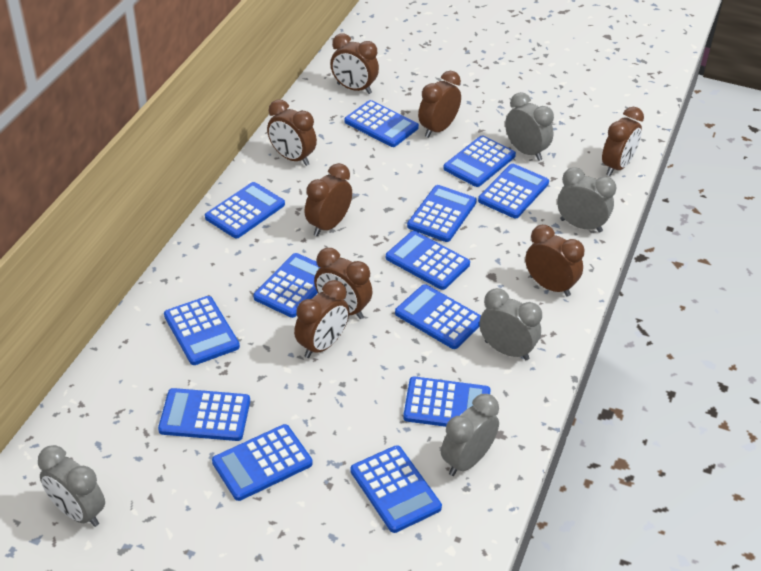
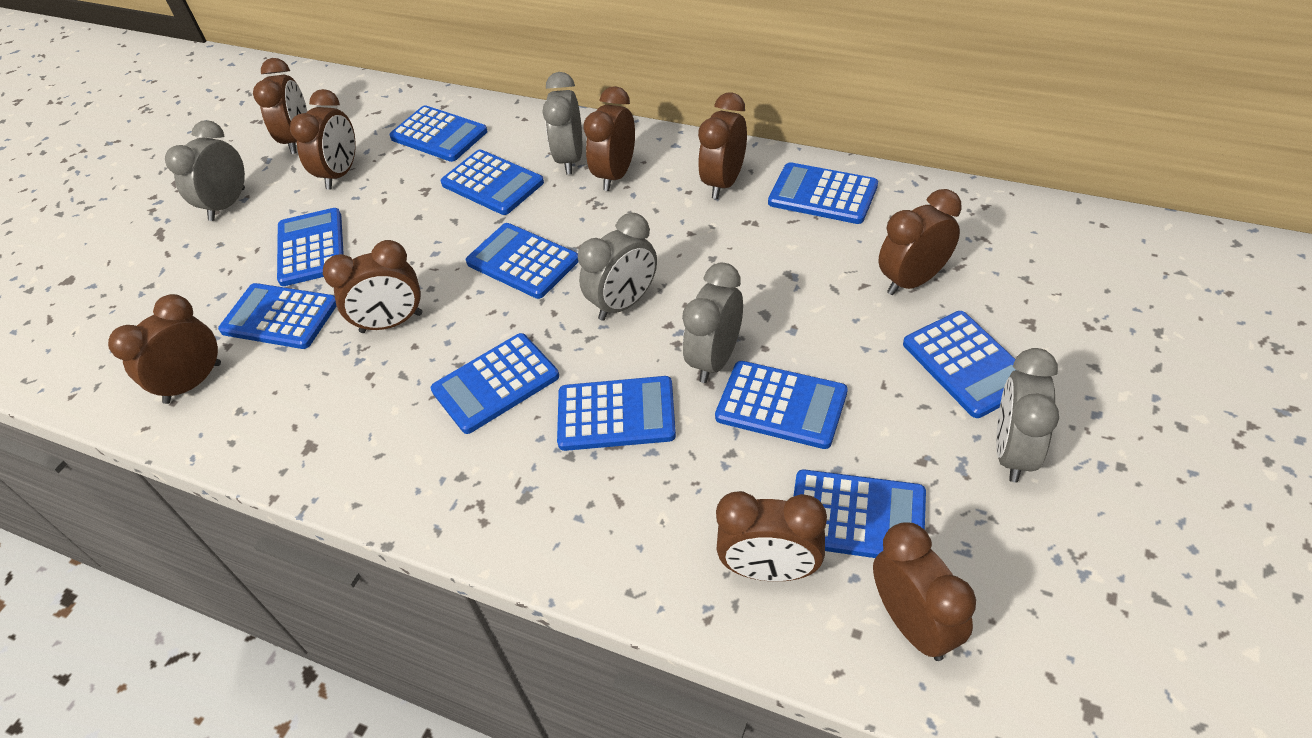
blue calculator: [158,388,250,441] [164,296,240,365] [205,182,285,239] [212,424,313,501] [253,253,320,318] [344,100,419,147] [351,445,442,533] [386,231,470,290] [395,284,481,349] [403,377,491,427] [407,185,477,242] [443,135,516,187] [478,164,549,218] = 13 -> [218,283,337,349] [277,208,344,286] [389,105,487,162] [431,333,559,434] [440,150,544,215] [466,223,579,299] [557,376,676,451] [715,361,848,449] [768,162,878,224] [793,469,926,558] [903,311,1016,418] = 11
brown clock: [267,99,317,166] [294,280,349,358] [305,163,352,236] [314,248,372,319] [330,33,379,94] [418,71,461,138] [525,225,584,297] [602,107,644,176] = 8 -> [108,294,221,404] [253,58,307,154] [290,89,356,189] [323,240,422,333] [583,86,635,191] [698,92,747,199] [716,491,827,582] [873,522,976,661] [879,189,962,295] = 9

